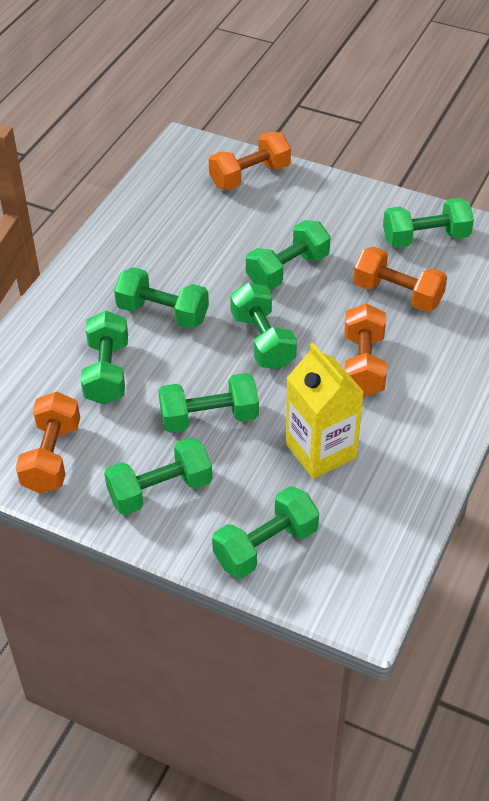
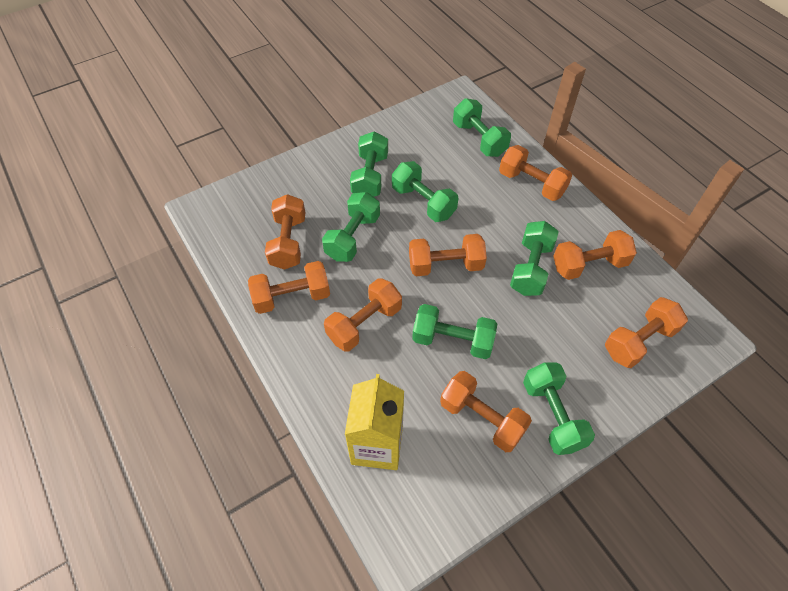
green dumbbell: [81,311,128,405] [104,437,213,515] [114,267,209,329] [158,373,259,433] [212,486,319,578] [230,282,297,369] [246,220,331,290] [383,198,474,248] = 8 -> [322,192,380,262] [350,131,388,197] [392,161,459,222] [412,304,497,359] [453,98,511,157] [510,221,559,296] [523,362,595,455] = 7
orange dumbbell: [16,392,80,493] [209,132,291,190] [345,303,387,397] [353,246,447,312] = 4 -> [248,261,330,314] [265,194,305,270] [324,278,402,351] [409,234,487,276] [440,371,532,452] [499,145,572,201] [553,230,637,280] [605,297,688,368] = 8

